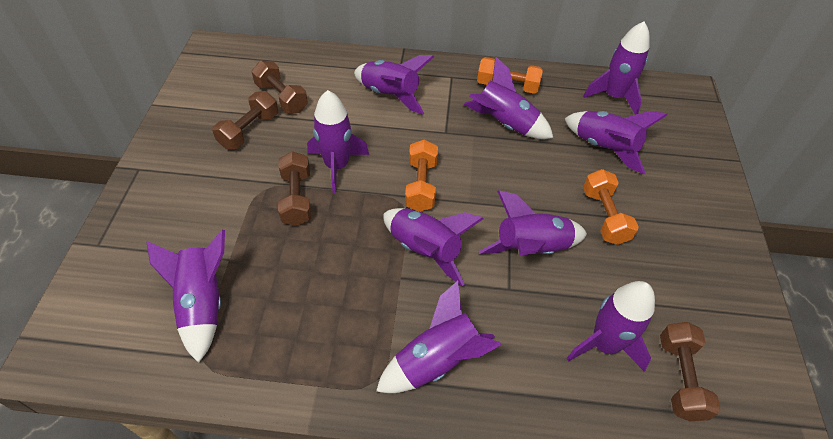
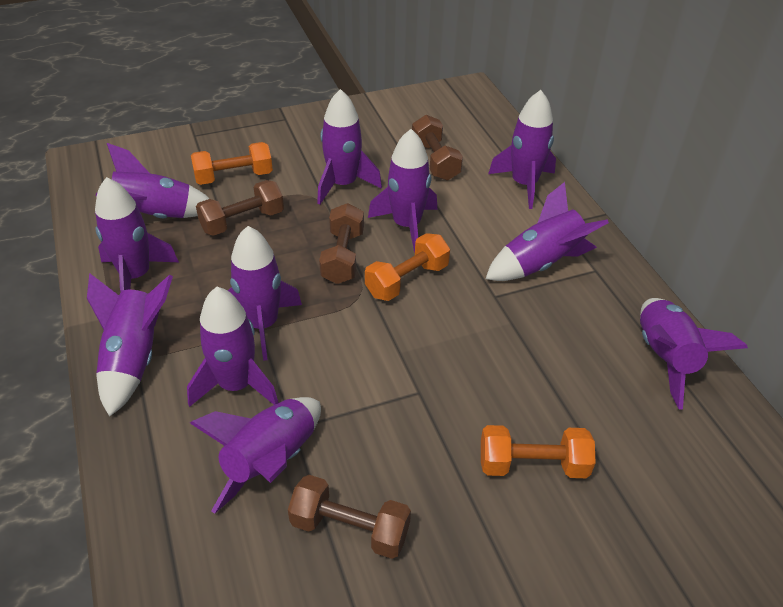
purple rocket: [146,230,225,363] [307,90,369,194] [354,55,434,115] [376,281,502,393] [383,208,484,286] [464,57,553,139] [478,191,587,255] [564,111,667,174] [566,281,655,372] [583,21,650,115] = 10 -> [87,273,173,417] [95,177,179,292] [96,143,210,218] [187,287,279,407] [190,397,321,514] [228,226,302,361] [317,89,382,205] [368,129,437,253] [486,182,609,281] [488,90,556,209] [640,298,748,410] = 11

